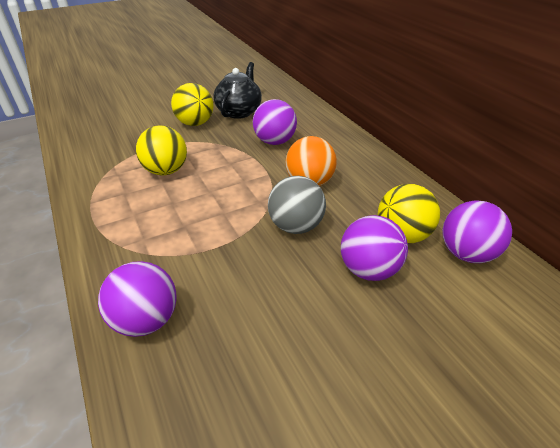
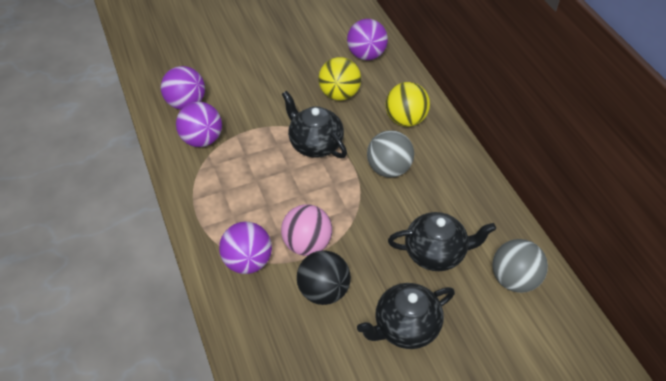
black ball: none = 0 -> [297,250,351,305] = 1
black teapot: [213,62,262,119] = 1 -> [282,91,347,158] [357,283,455,349] [388,212,496,271] = 3
grey ball: [268,176,326,234] = 1 -> [367,130,414,178] [492,239,548,293] = 2
orange ball: [285,136,337,186] = 1 -> none = 0
pink ball: none = 0 -> [281,204,332,256] = 1
yellow ball: [136,126,187,175] [171,83,214,126] [378,184,440,243] = 3 -> [318,57,361,101] [385,82,430,127] = 2

